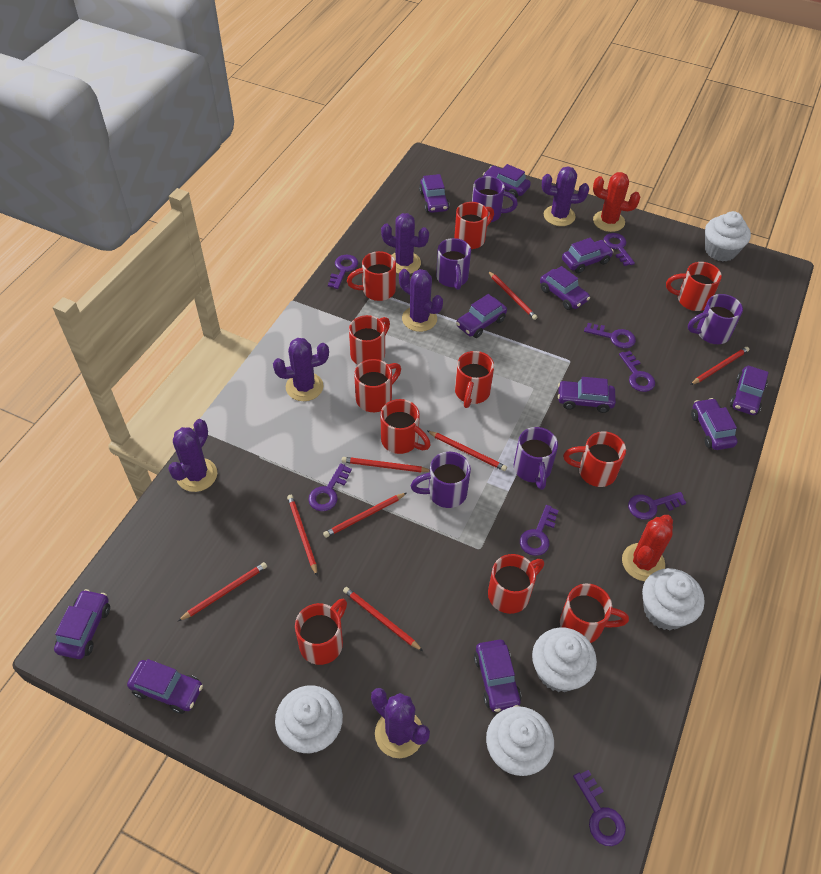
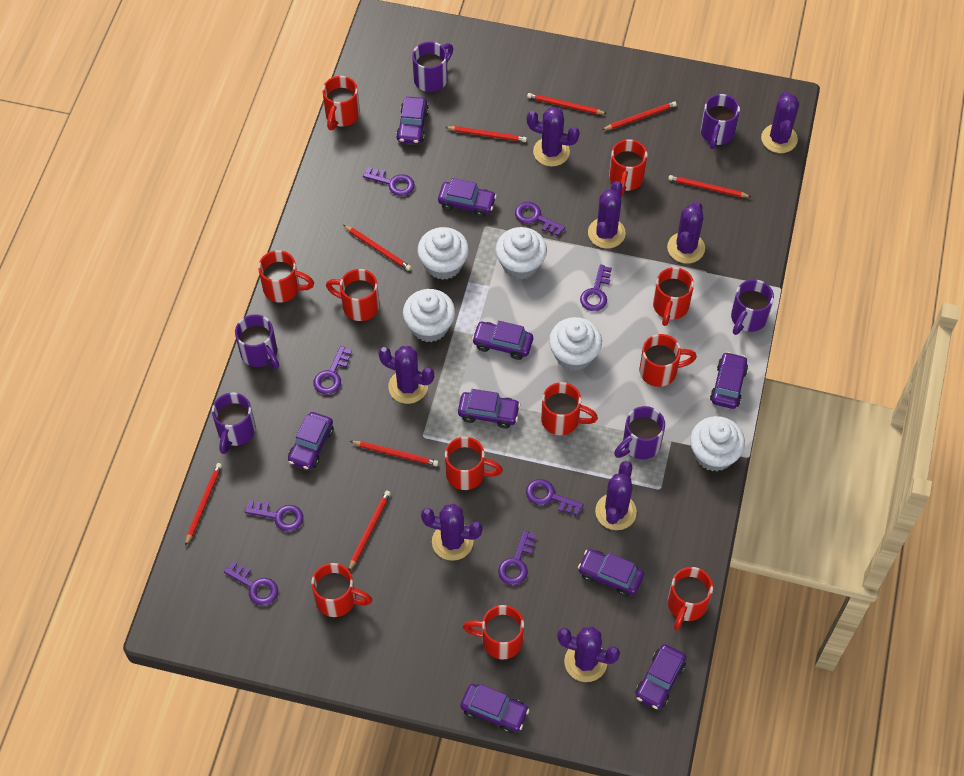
purple cactus: [168,419,217,492] [273,338,329,401] [371,688,430,758] [381,213,429,274] [399,269,443,332] [542,166,589,226] = 6 -> [378,346,434,404] [421,504,483,561] [527,107,580,166] [557,627,620,682] [588,181,626,249] [595,461,637,530] [667,202,705,264] [761,91,799,153] = 8
purple car: [54,589,110,659] [127,659,203,714] [419,174,450,213] [456,294,507,338] [474,640,521,712] [483,164,531,198] [540,266,590,310] [558,377,616,413] [562,238,614,273] [691,398,738,450] [730,366,769,415] = 11 -> [288,412,334,470] [396,97,429,144] [438,178,497,218] [458,389,520,429] [461,684,529,734] [472,321,533,360] [578,549,644,597] [635,644,686,709] [710,352,748,409] = 9
purple mug: [410,452,471,508] [436,238,471,290] [472,176,518,222] [514,427,558,490] [688,294,743,344] = 5 -> [212,392,256,454] [235,314,279,369] [412,42,453,92] [614,406,665,459] [701,94,740,149] [731,279,774,335] = 6
red cactus: [593,172,640,232] [622,515,673,581] = 2 -> none = 0

